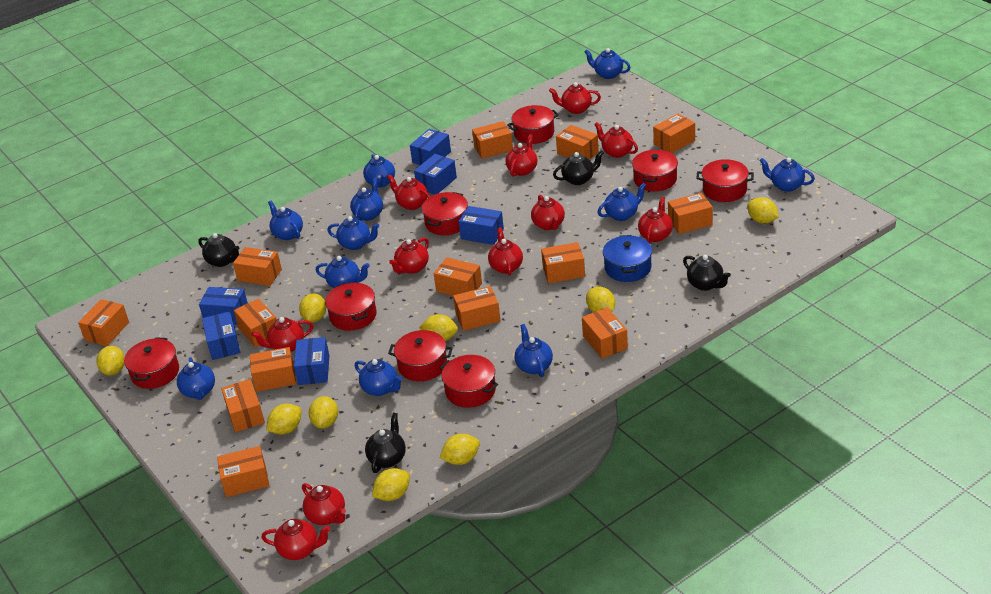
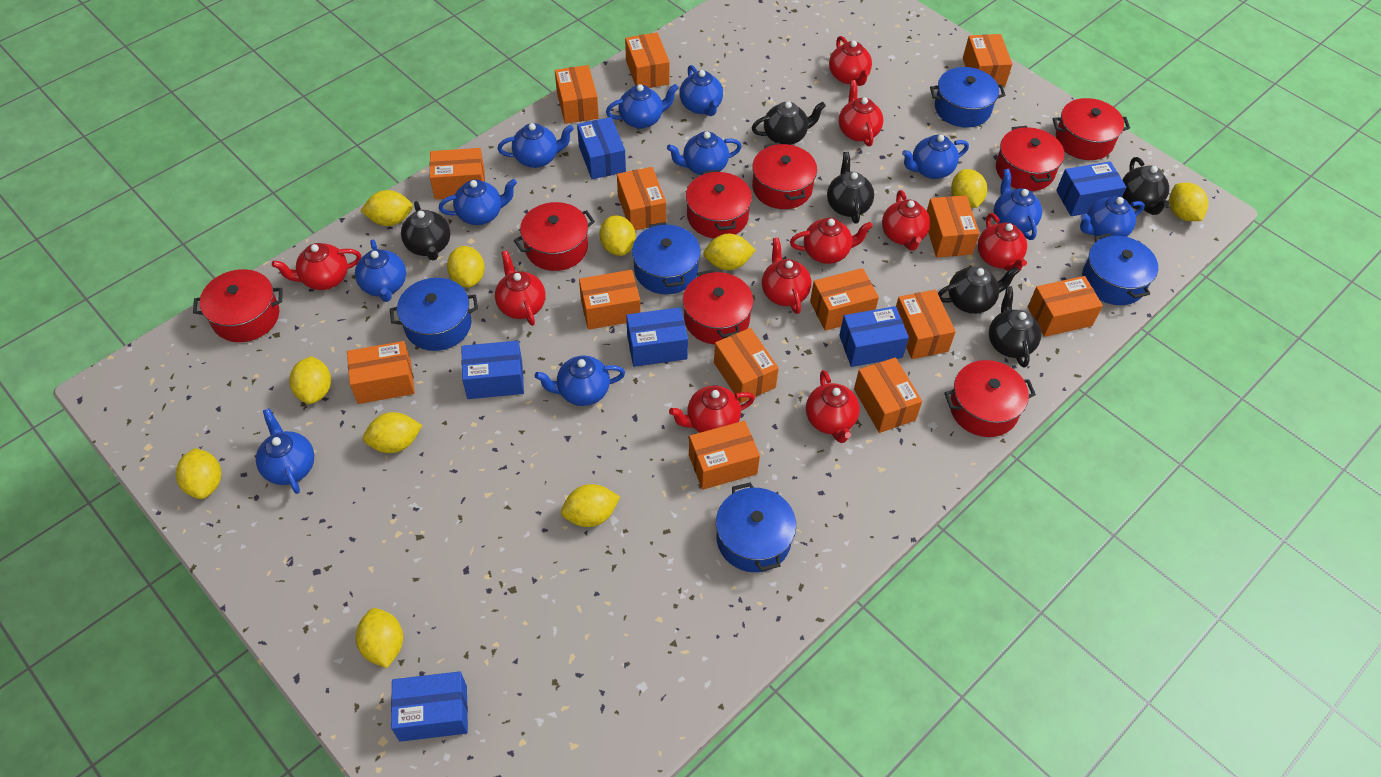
black teapot: [198,233,239,267] [365,413,406,473] [553,150,604,185] [683,255,731,291] = 4 -> [401,201,450,261] [752,101,826,145] [827,152,874,224] [938,266,1020,314] [989,286,1041,367] [1122,157,1169,215] = 6
blue pot: [603,235,652,282] = 1 -> [390,278,478,351] [632,222,701,294] [716,482,796,572] [930,67,1005,128] [1082,233,1158,305] = 5
red teapot: [251,317,314,352] [261,519,330,560] [302,483,346,525] [387,174,431,210] [389,237,429,274] [488,228,523,276] [506,134,538,177] [531,195,565,230] [549,82,601,114] [594,122,638,158] [638,197,673,243] = 11 -> [272,243,361,290] [495,250,545,326] [669,386,755,433] [762,238,811,314] [790,218,873,264] [806,370,860,443] [829,36,872,86] [839,80,883,146] [882,190,930,251] [978,213,1027,273] = 10
yellow lemon: [96,346,124,375] [266,404,301,435] [299,293,326,322] [309,396,338,428] [372,468,410,501] [419,314,458,341] [440,434,480,465] [586,287,615,312] [747,197,779,224] = 9 -> [176,448,221,499] [289,356,331,404] [356,608,403,668] [360,190,413,226] [363,412,422,453] [447,246,485,288] [561,484,620,527] [599,215,636,256] [703,234,755,270] [951,169,987,208] [1169,183,1208,221] = 11

